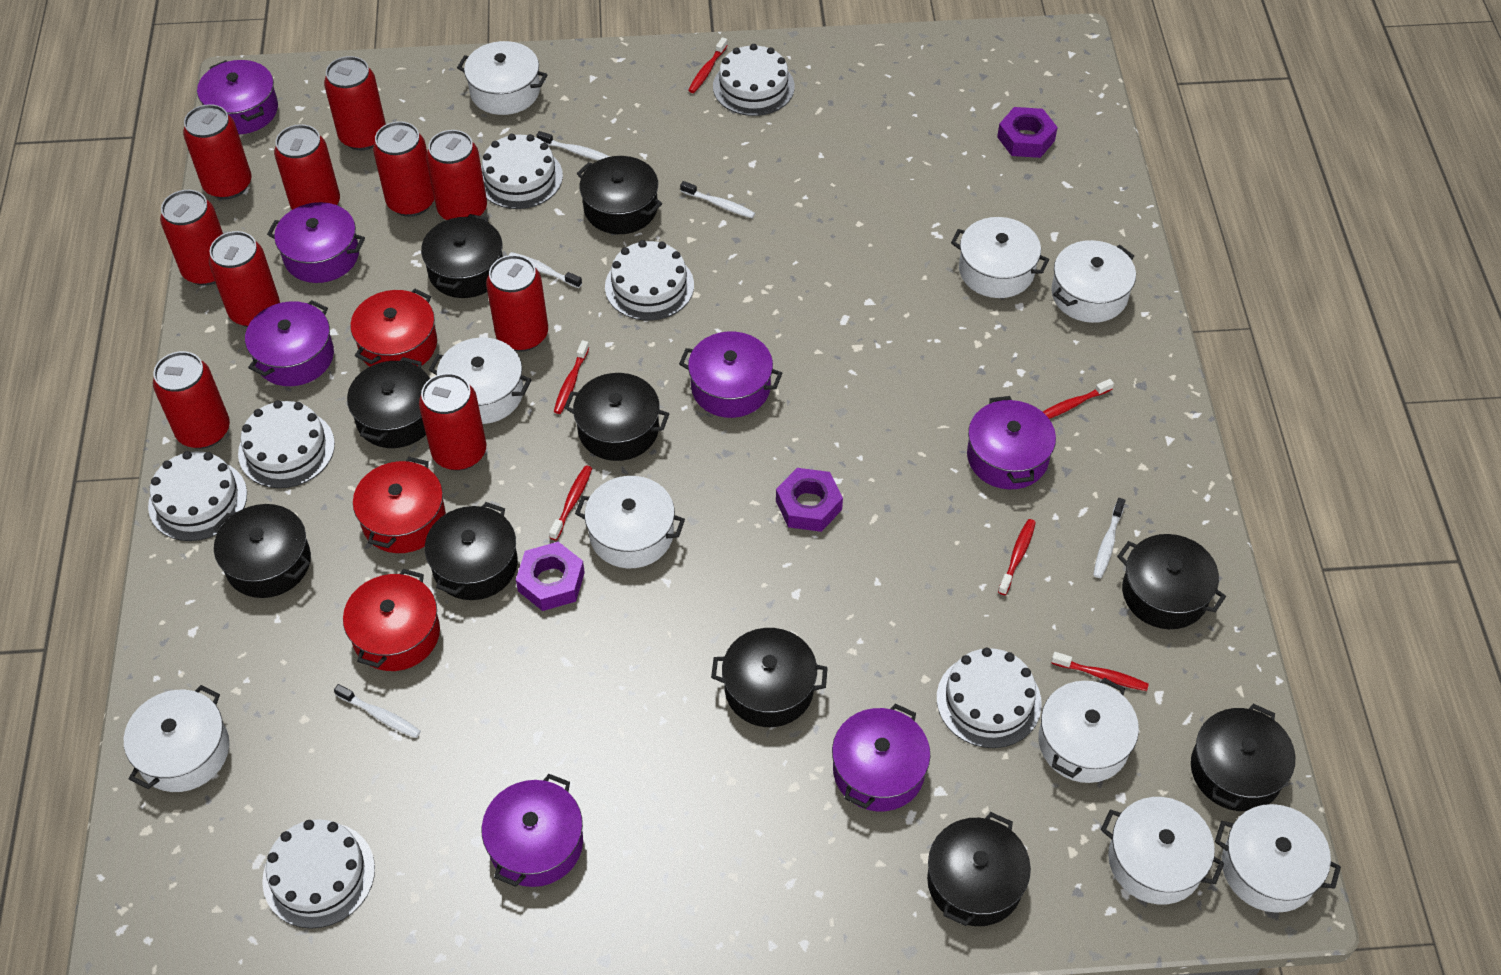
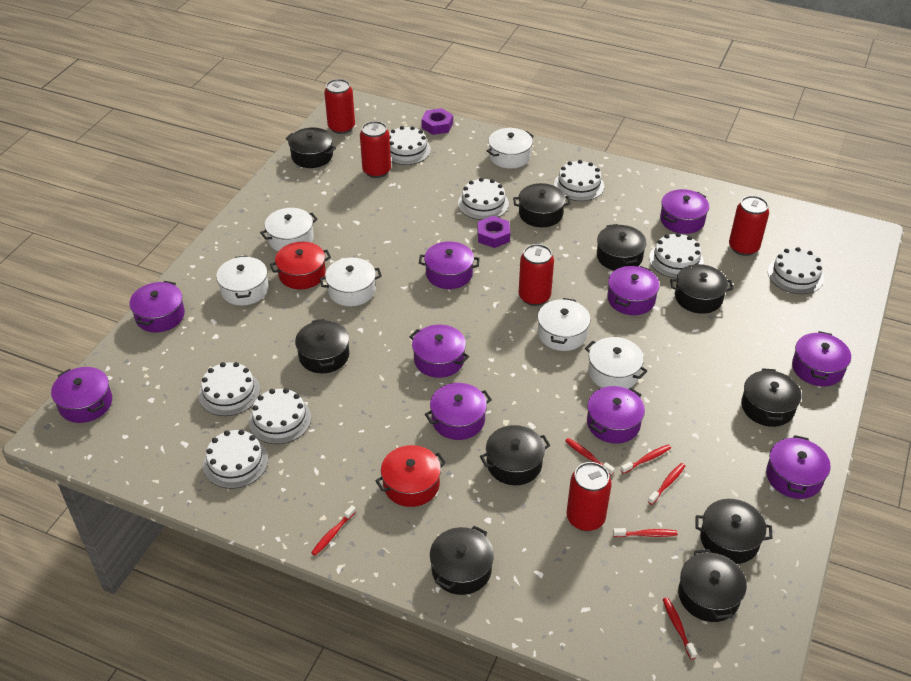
purple nut: [516,542,585,611] [776,468,843,532] [997,107,1058,158] = 3 -> [421,108,453,135] [478,216,510,248] = 2
purple pot: [197,60,278,134] [245,300,334,386] [267,202,365,283] [482,774,583,887] [679,331,782,418] [832,704,931,811] [967,396,1056,489] = 7 -> [51,367,112,423] [130,281,185,332] [409,324,469,378] [419,241,480,289] [425,383,492,440] [587,386,645,444] [607,266,660,315] [660,189,709,234] [766,435,831,499] [792,331,851,386] = 10
red can: [153,351,230,449] [160,190,223,286] [183,104,251,199] [209,231,280,327] [274,124,340,210] [324,56,386,150] [373,121,434,217] [419,373,486,471] [426,130,487,220] [486,255,548,352] = 10 -> [324,79,355,134] [360,121,391,178] [519,244,554,306] [566,462,612,531] [729,196,769,256] = 5
red pot: [343,569,440,671] [350,289,437,367] [353,457,446,553] = 3 -> [270,242,331,289] [375,445,446,507] = 2
white cake: [148,451,247,541] [238,400,335,488] [262,819,375,929] [481,134,563,209] [605,240,694,321] [713,44,795,116] [937,648,1042,748] = 7 -> [199,362,260,416] [203,429,268,489] [249,388,311,444] [389,126,431,165] [458,178,509,220] [554,160,604,201] [649,233,704,278] [768,247,824,294] = 8
white pot: [124,685,229,792] [429,337,532,424] [457,41,548,115] [575,476,685,568] [951,217,1049,298] [1038,678,1139,783] [1051,240,1136,323] [1101,797,1224,904] [1215,804,1341,913] = 9 -> [216,256,269,306] [260,208,318,251] [319,258,382,306] [487,128,534,168] [537,298,591,351] [585,337,647,389] = 6
white toothbrush: [334,684,421,738] [509,252,582,288] [536,131,610,161] [680,181,755,218] [1093,498,1125,578] = 5 -> none = 0

